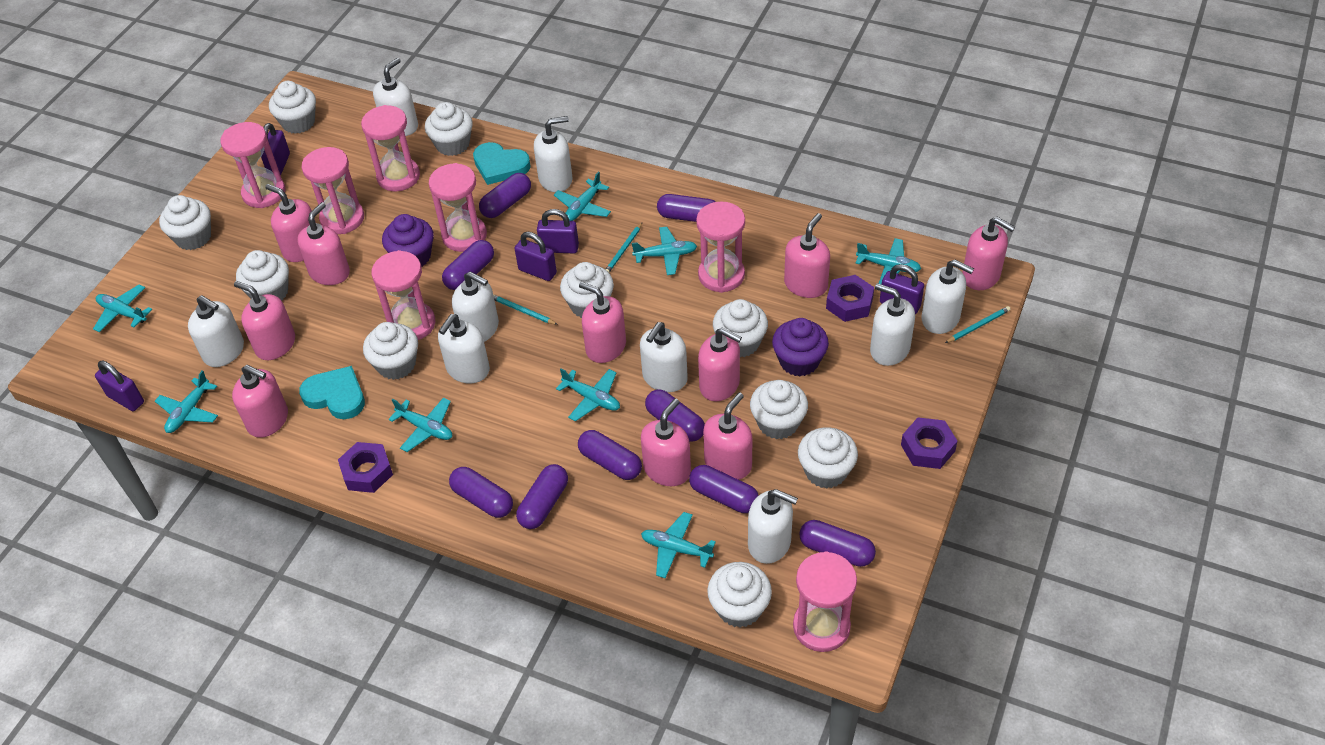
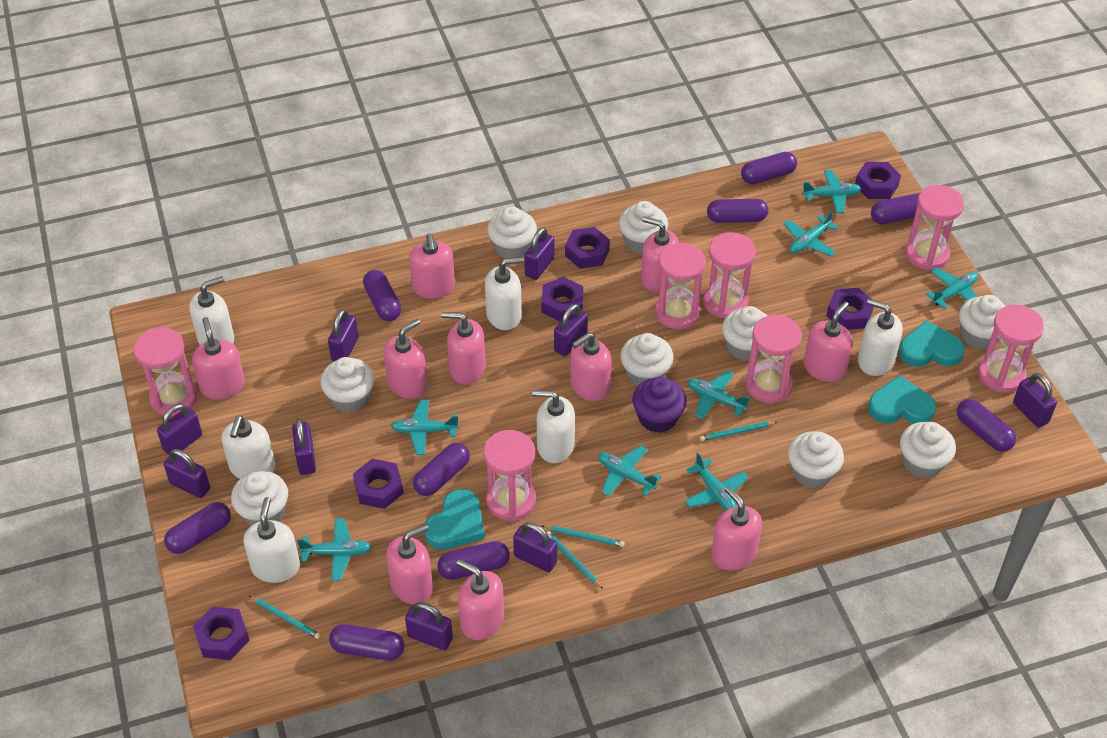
purple cupcake: [382,214,434,267] [772,318,829,376] = 2 -> [632,377,687,433] = 1
purple nut: [338,442,393,493] [826,275,874,322] [901,417,957,469] = 3 -> [193,606,250,660] [353,459,403,509] [542,277,583,322] [565,227,610,269] [826,288,874,330] [855,162,901,199] = 6
purple padlock: [95,361,144,411] [261,123,290,175] [514,232,557,281] [537,209,579,253] [880,264,924,315] = 5 -> [157,404,202,456] [164,449,210,498] [292,418,316,475] [328,309,359,361] [405,602,453,650] [513,522,557,572] [524,227,554,280] [554,304,588,356] [1013,373,1057,428] = 9
turquoise heart: [299,366,365,419] [473,142,531,185] = 2 -> [424,489,485,549] [868,375,936,424] [899,320,965,367] = 3
turquoise pencil: [493,294,558,325] [605,223,642,272] [945,306,1011,343] = 3 -> [249,596,321,639] [542,525,625,547] [546,531,603,589] [700,421,777,441] = 4
white cupcake: [159,195,211,250] [236,250,289,301] [269,81,316,134] [363,322,418,380] [425,102,472,156] [560,262,614,318] [707,562,772,628] [713,299,768,357] [750,380,808,439] [798,427,858,489] = 10 -> [231,471,288,526] [320,357,374,413] [487,207,537,258] [619,201,668,254] [621,333,674,386] [722,306,768,361] [788,431,844,489] [900,422,956,479] [959,295,1005,350] = 9
white soap dispenser: [188,295,244,367] [373,58,418,136] [438,314,490,383] [452,272,499,342] [534,116,573,192] [640,322,688,392] [748,489,798,564] [870,283,915,366] [921,260,974,334] = 9 -> [189,276,234,345] [221,416,275,479] [244,497,300,583] [485,257,524,330] [532,390,575,463] [858,299,903,376] = 6

